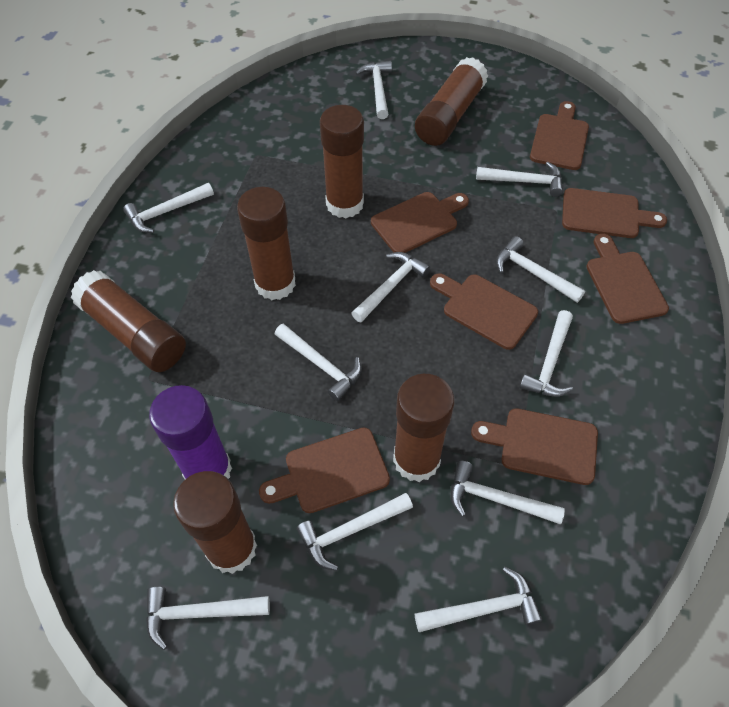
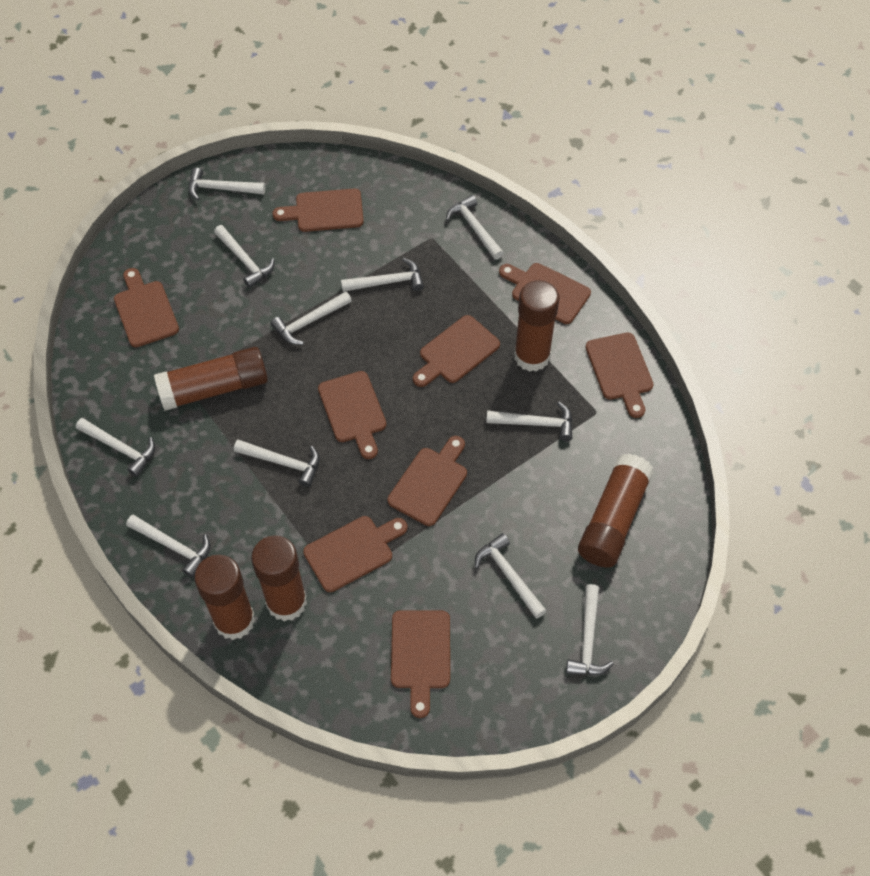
brown cutting board: [259,428,390,513] [371,192,469,253] [430,273,538,350] [471,408,598,485] [530,101,589,170] [562,188,667,238] [586,234,669,324] = 7 -> [114,268,179,347] [272,189,364,232] [303,516,408,592] [318,371,386,459] [388,436,467,526] [391,610,450,718] [413,315,500,387] [499,263,591,324] [586,332,653,418] = 9
brown glue stick: [71,270,186,372] [173,471,257,574] [237,187,296,300] [320,105,364,218] [393,374,455,482] [415,57,488,146] = 6 -> [154,347,268,411] [194,555,255,640] [251,535,307,621] [514,280,560,372] [578,453,654,568] = 5
purple glue stick: [149,385,232,480] = 1 -> none = 0

